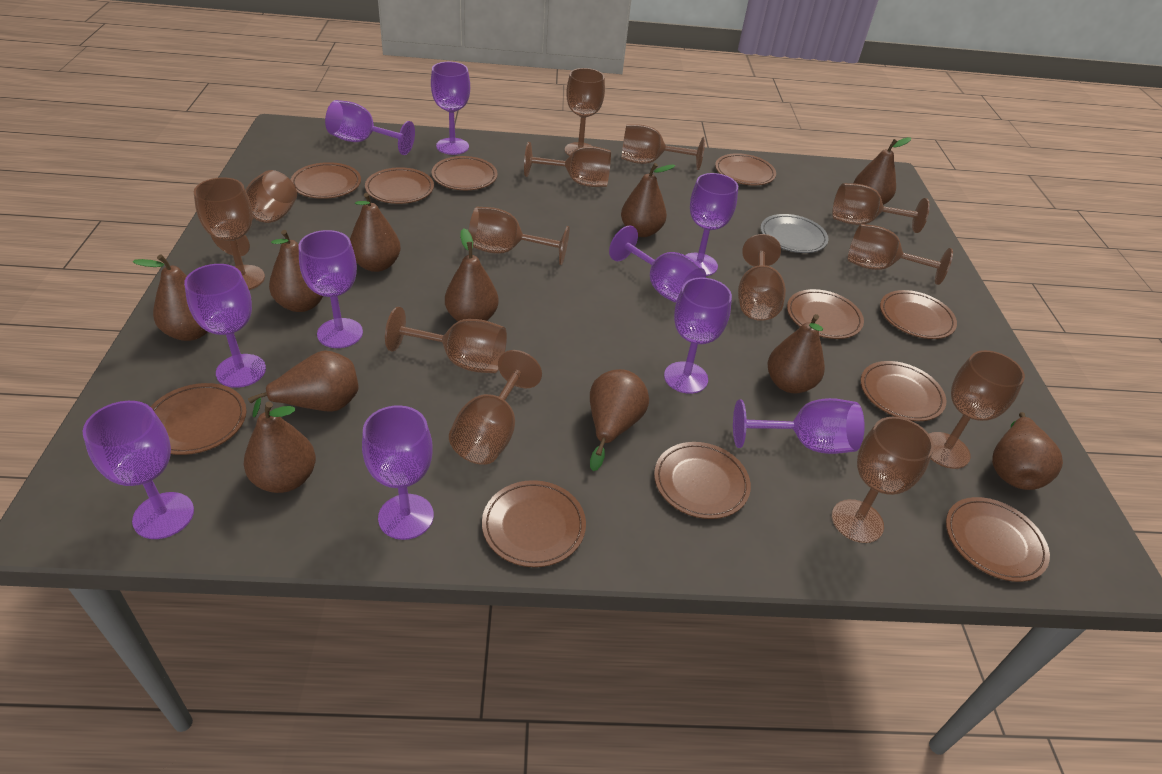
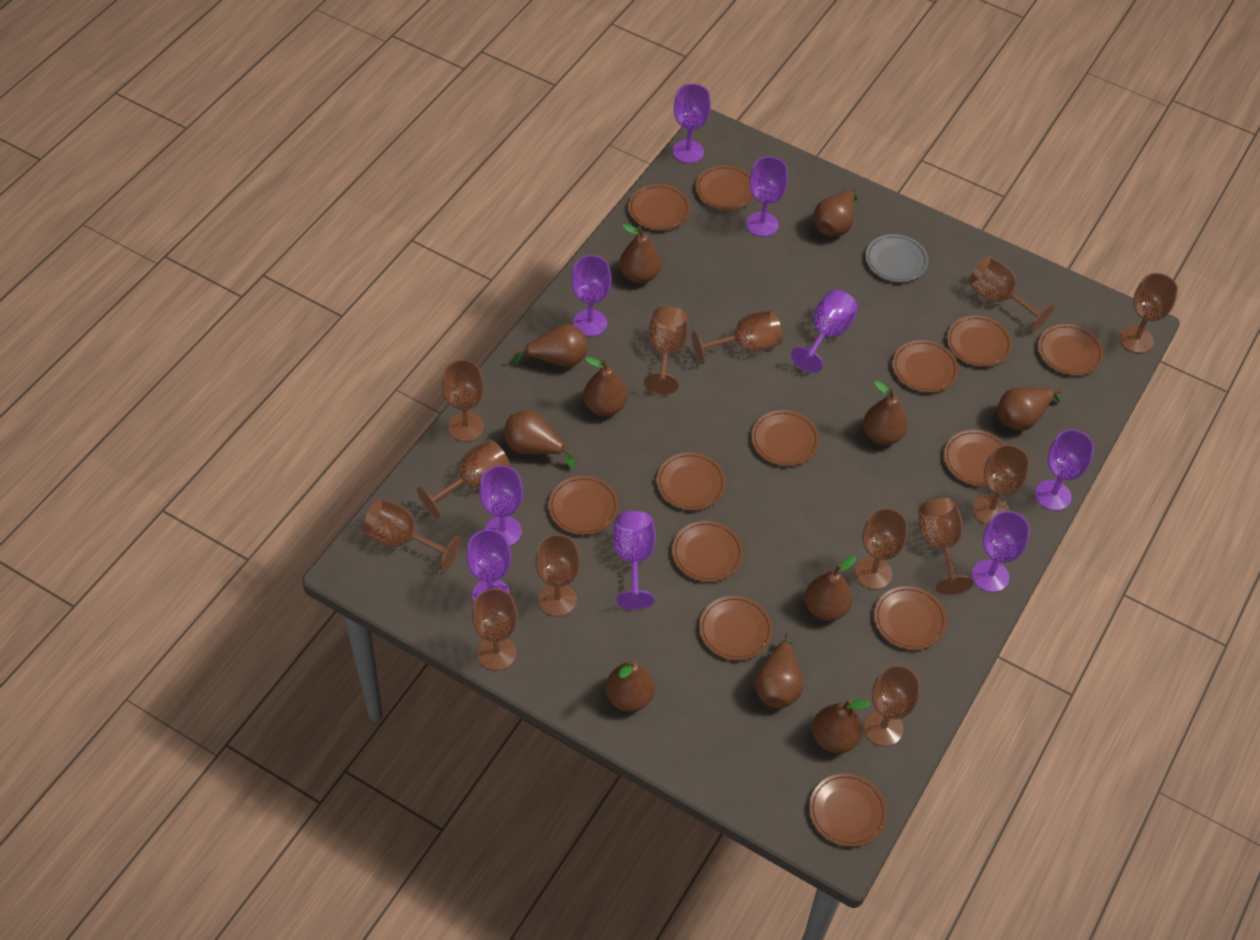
brown plate: [151,383,246,455] [291,162,361,199] [365,167,434,204] [432,156,497,190] [482,480,586,567] [654,442,751,519] [715,153,776,185] [787,289,864,339] [861,361,946,421] [880,290,957,339] [946,497,1050,582] = 11 -> [549,476,619,535] [628,184,690,230] [657,452,726,510] [672,521,743,582] [696,165,754,211] [699,596,773,660] [751,410,819,466] [809,773,887,847] [874,586,947,650] [893,340,958,393] [944,430,1006,486] [947,315,1012,367] [1038,324,1104,376] = 13
purple goblet: [83,401,194,539] [184,264,266,388] [298,230,363,348] [325,100,415,155] [362,405,434,540] [431,62,470,155] [609,225,706,303] [664,278,732,394] [685,173,738,276] [733,398,865,454] = 10 -> [466,529,511,602] [479,465,523,546] [571,255,611,337] [613,511,656,610] [673,84,711,163] [746,157,788,237] [791,289,858,373] [972,511,1030,592] [1035,430,1094,511] = 9

